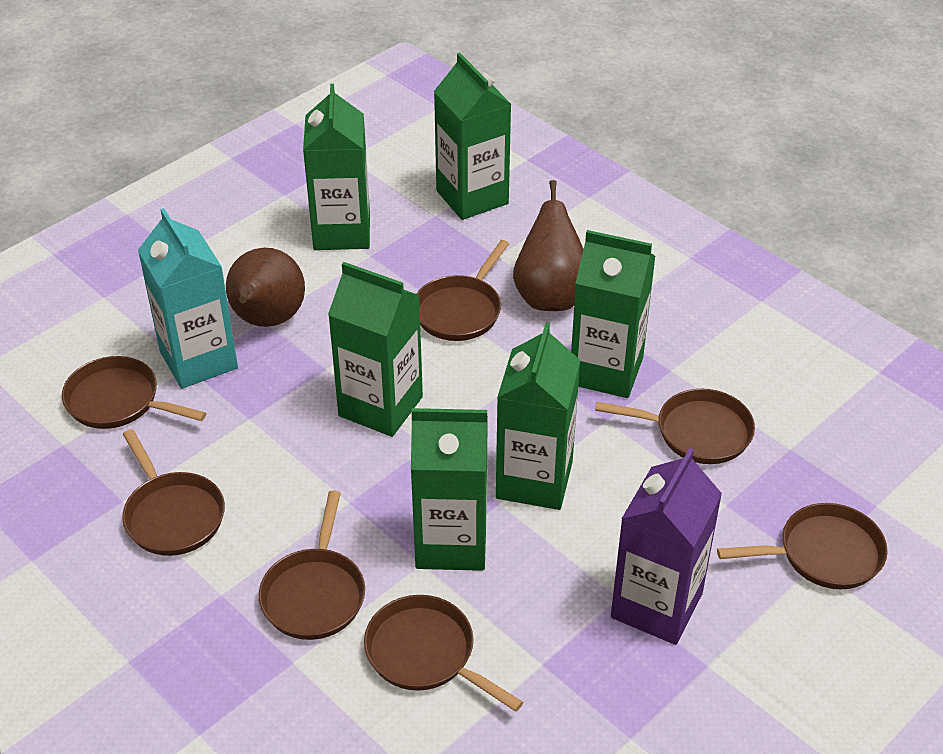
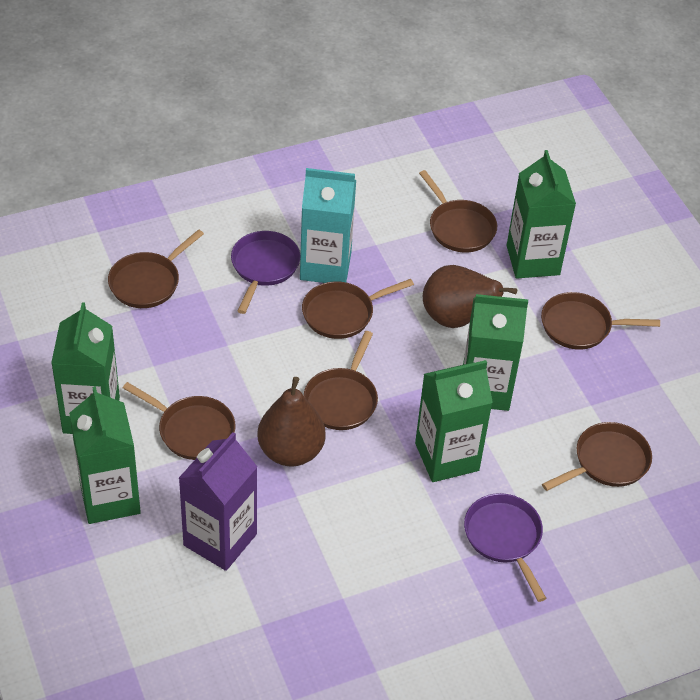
green carton: [303,84,370,250] [328,262,423,437] [411,408,488,571] [434,53,511,220] [496,323,580,510] [571,230,655,398] = 6 -> [51,302,120,434] [69,386,141,524] [415,360,493,482] [463,294,528,411] [507,150,576,279] = 5
purple pan: none = 0 -> [231,231,300,314] [464,493,547,602] = 2

